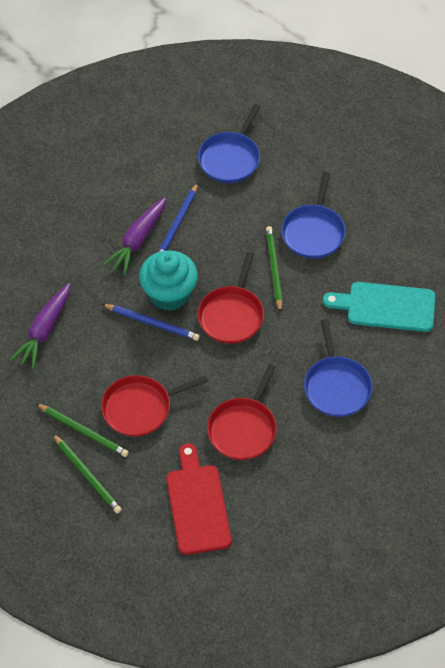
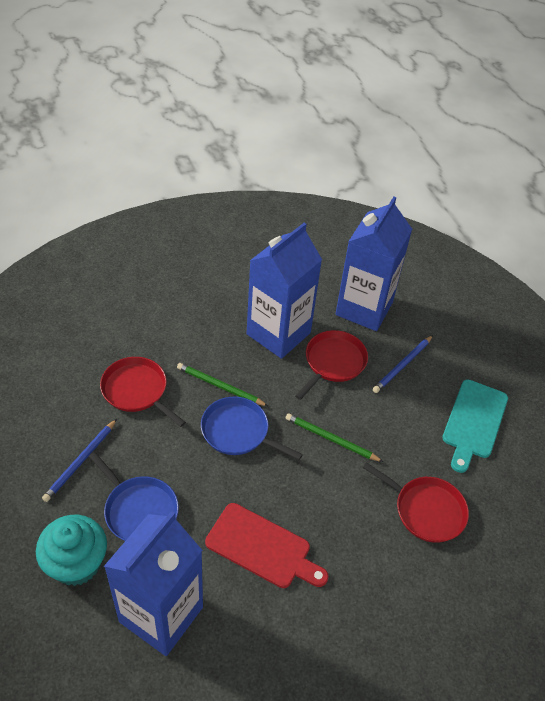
blue carton: none = 0 -> [104,511,203,656] [247,223,322,359] [336,197,412,331] = 3
blue pan: [198,104,260,183] [281,172,346,259] [304,319,373,417] = 3 -> [89,452,179,541] [201,397,303,460] = 2
green pencil: [36,403,129,457] [53,434,122,514] [266,226,282,313] = 3 -> [177,363,268,406] [286,413,383,462] = 2
purple carrot: [10,283,71,369] [103,197,166,275] = 2 -> none = 0

